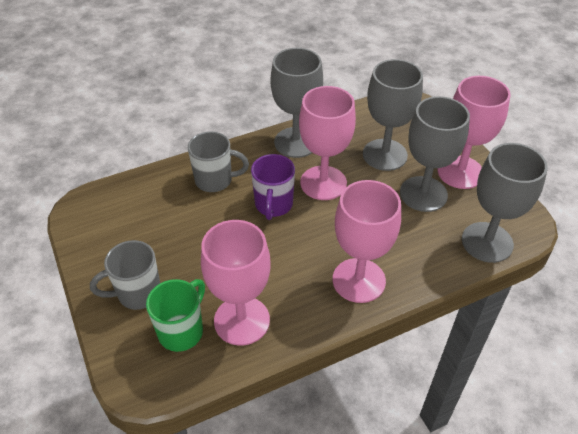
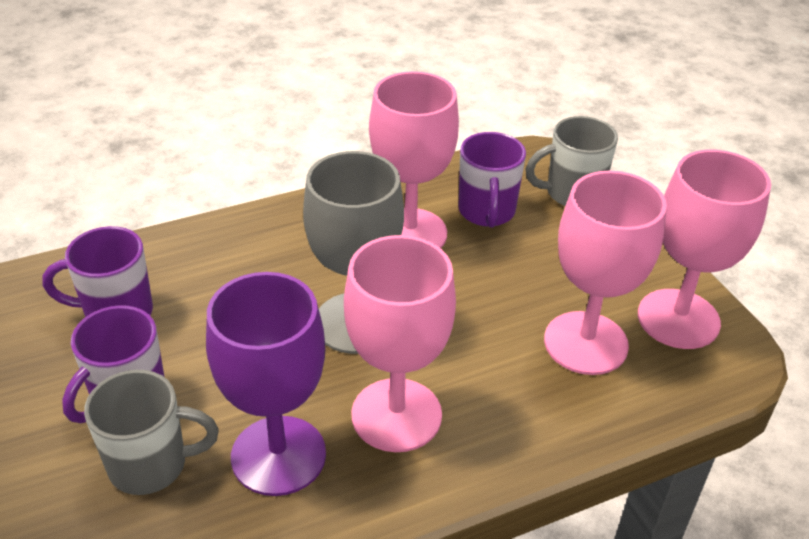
green mug: [146,279,205,352] = 1 -> none = 0
grey goblet: [270,48,323,158] [363,59,423,171] [400,96,470,212] [462,143,548,263] = 4 -> [303,151,404,354] = 1
purple goblet: none = 0 -> [206,272,326,496] = 1
purple mug: [251,154,295,220] = 1 -> [42,226,153,317] [62,305,164,423] [458,132,526,228] = 3

